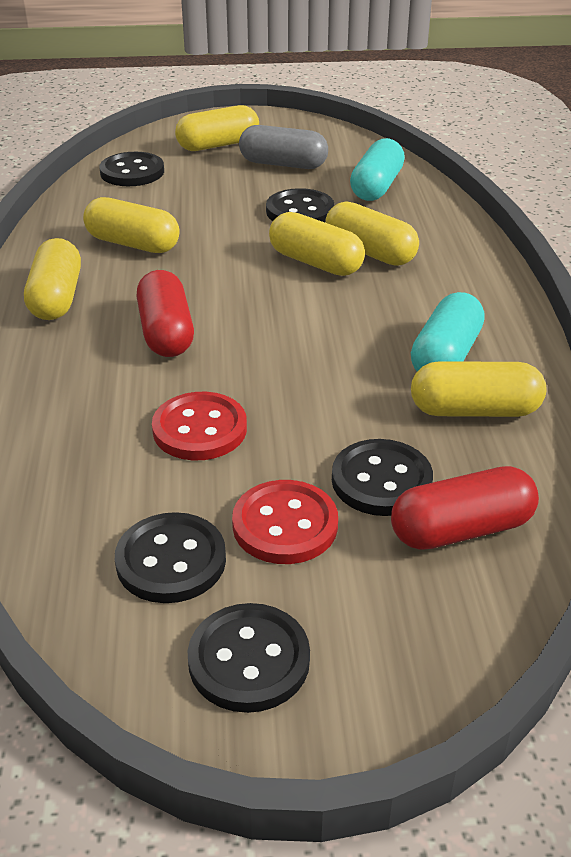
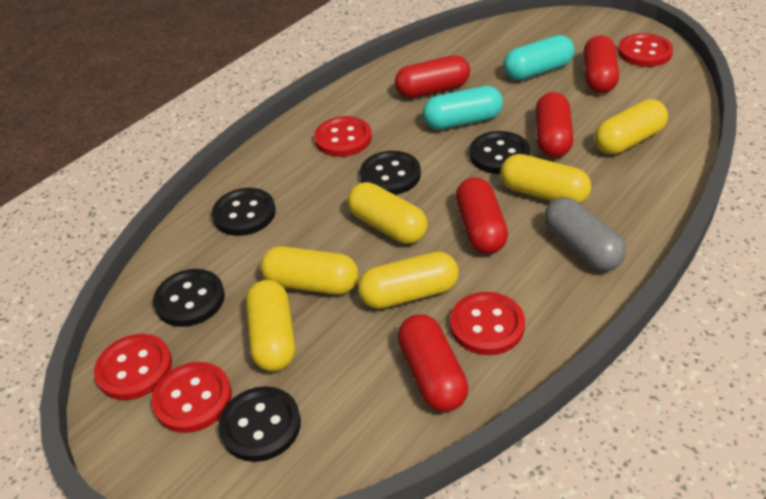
red button: [152,392,247,460] [232,480,338,564] = 2 -> [94,334,172,400] [151,362,232,433] [314,116,372,157] [450,292,525,355] [618,33,673,67] = 5
red capsule: [137,270,194,357] [391,466,539,550] = 2 -> [395,55,470,98] [398,314,468,412] [456,177,508,254] [535,92,574,158] [583,35,619,93] = 5

